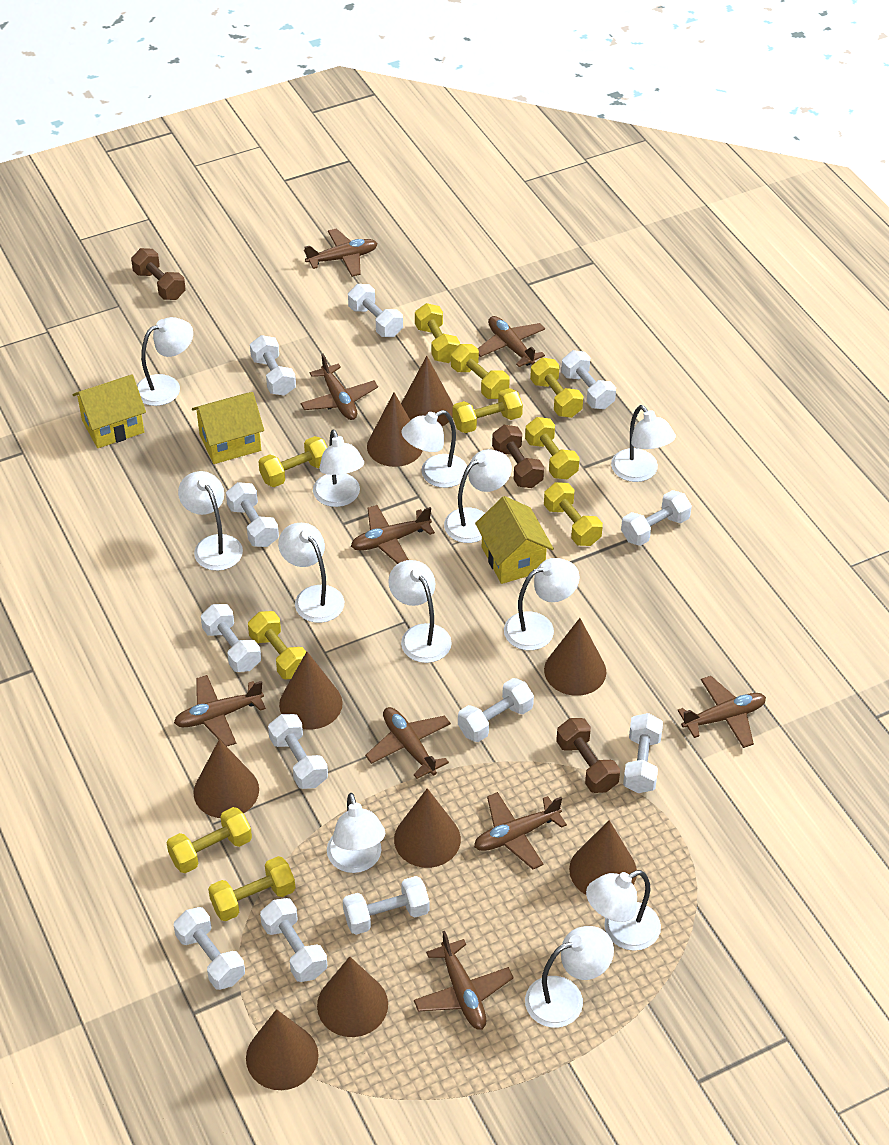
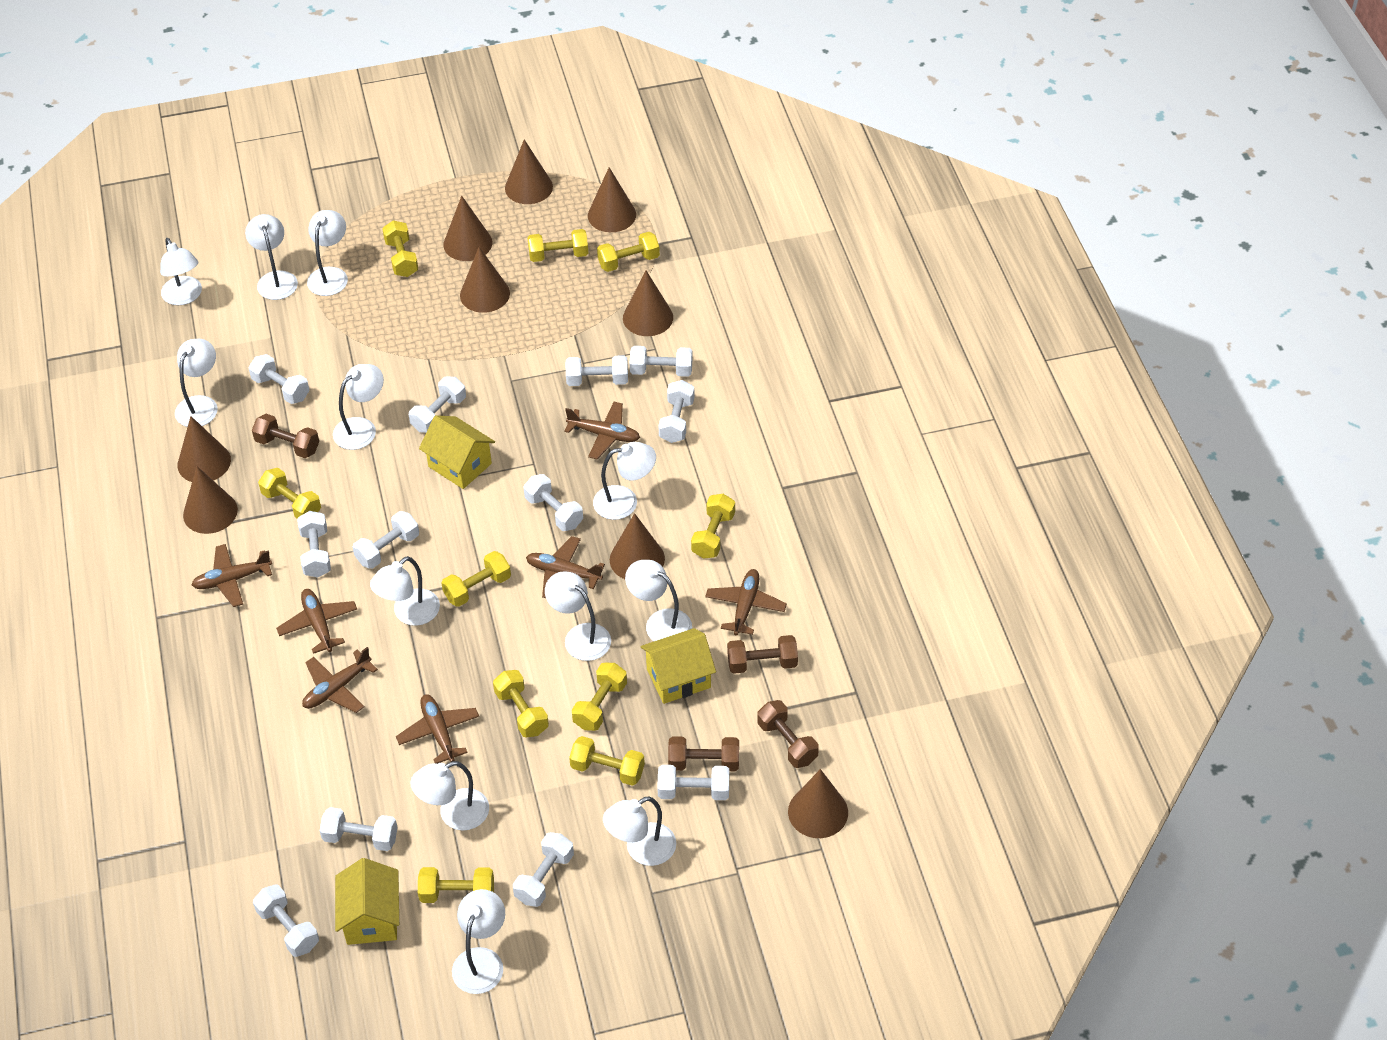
brown dumbbell: [131,248,186,300] [492,425,544,488] [556,718,620,793] = 3 -> [252,414,319,458] [668,736,739,771] [727,635,798,674] [757,700,819,768] = 4
brown plane: [174,675,266,746] [300,354,378,420] [304,228,378,277] [351,505,435,564] [365,707,451,779] [414,931,514,1030] [474,792,567,869] [478,316,545,367] [677,676,766,748] = 9 -> [192,544,272,607] [276,589,357,654] [302,647,378,713] [396,694,479,764] [526,536,605,598] [564,402,640,459] [705,569,787,636] = 7

